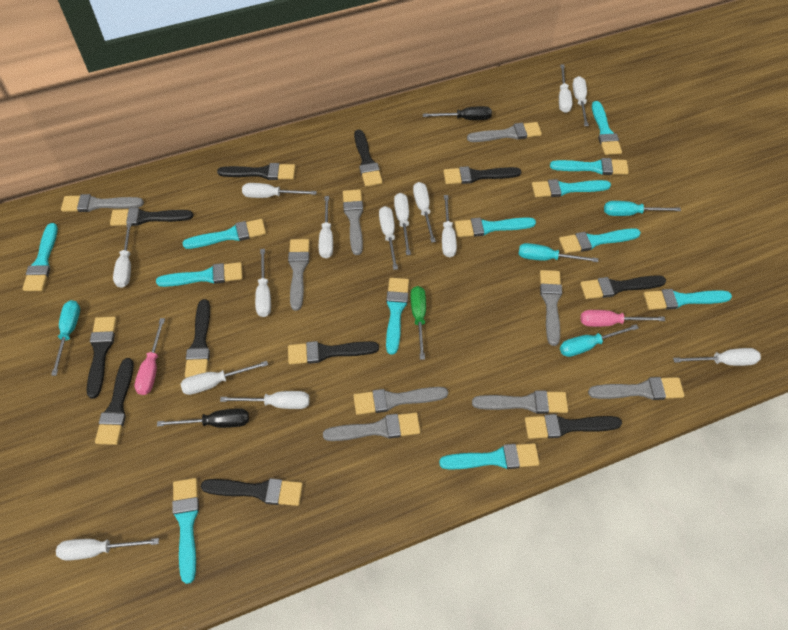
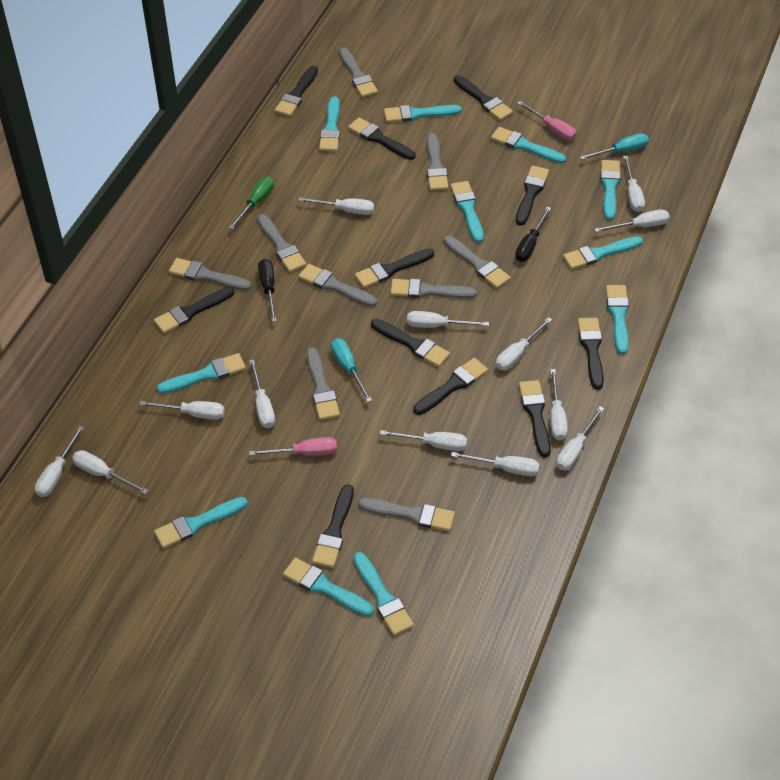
turquoise brush: [22,223,58,291] [156,262,243,287] [172,478,199,584] [182,219,266,249] [386,278,409,355] [439,443,540,469] [454,217,536,237] [532,179,611,197] [550,158,629,175] [559,228,641,253] [592,101,622,155] [644,289,732,310] = 12 -> [154,497,248,548] [157,353,246,394] [283,558,374,616] [319,96,340,151] [353,552,414,636] [384,105,462,122] [450,181,484,243] [491,127,566,164] [563,236,643,269] [600,160,621,220] [606,285,629,354] = 11
turquoise screwdriver: [51,300,80,376] [519,243,598,262] [560,324,639,357] [604,201,681,216] = 4 -> [331,338,372,402] [580,133,649,160] = 2
white screwdriver: [56,538,159,561] [113,222,132,288] [181,361,268,395] [220,391,310,409] [242,183,317,198] [255,249,271,317] [319,196,333,258] [379,206,398,270] [394,193,411,255] [413,182,436,243] [442,195,457,257] [559,64,572,113] [572,76,589,126] [673,348,761,366] = 14 -> [35,425,84,497] [72,450,149,495] [139,401,225,420] [249,359,275,428] [298,197,374,215] [380,430,467,451] [407,311,489,328] [451,452,539,476] [496,317,552,370] [550,369,568,441] [556,406,604,470] [595,209,670,232] [623,156,645,212] = 13

